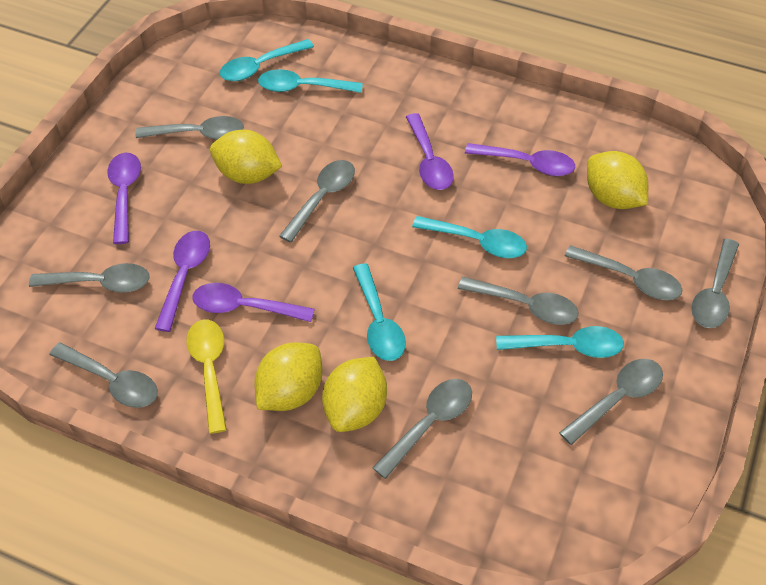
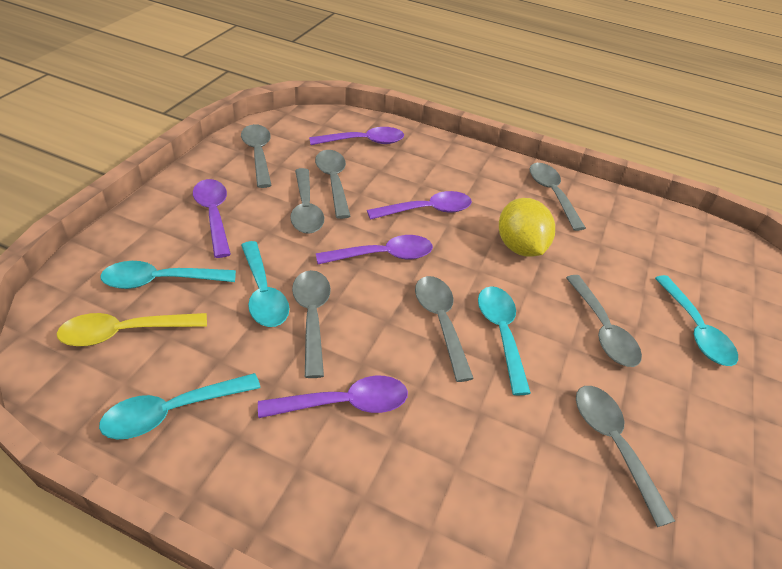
grey spoon: [29,263,150,293] [49,343,158,408] [136,116,244,140] [279,160,355,243] [373,379,472,479] [458,277,578,325] [559,359,663,445] [565,245,682,300] [691,239,739,328] = 9 -> [241,124,272,188] [290,168,324,234] [292,270,331,378] [315,150,351,219] [415,276,474,382] [529,163,586,231] [566,275,642,367] [576,386,675,527] = 8
yellow lemon: [210,130,282,184] [254,342,322,411] [322,357,387,432] [587,151,648,209] = 4 -> [499,198,555,257] = 1

